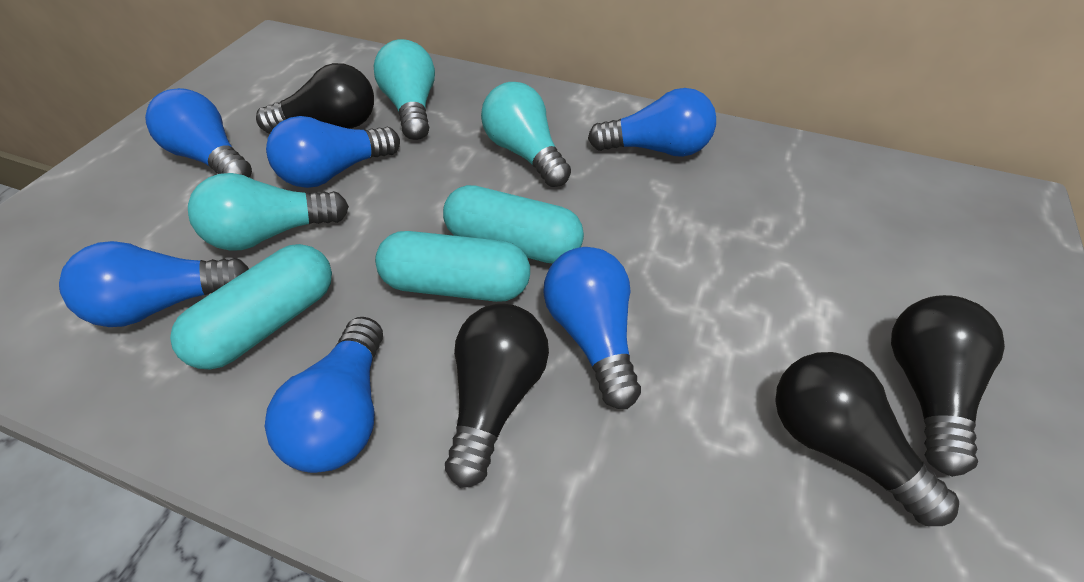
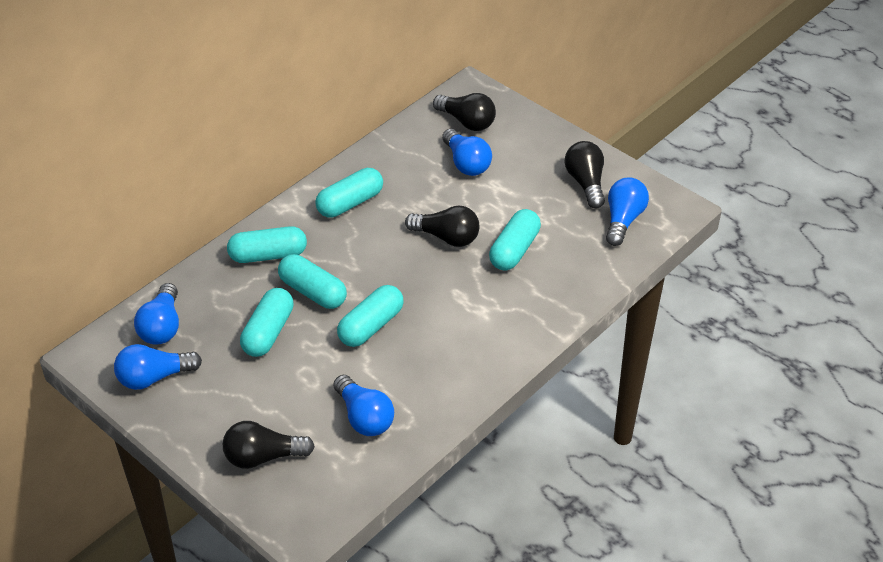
blue light bulb: [59,241,249,327] [145,88,252,178] [265,317,383,473] [266,116,400,188] [544,247,641,409] [588,88,716,157] = 6 -> [114,344,202,390] [134,283,179,345] [334,375,394,436] [442,129,492,176] [606,178,649,246] = 5
turquoise capsule: [170,244,332,370] [375,231,530,302] [443,185,584,264] = 3 -> [227,226,307,263] [240,288,294,357] [278,254,347,309] [315,168,383,218] [337,285,404,347] [489,209,541,270] = 6
turquoise light bulb: [188,173,349,251] [374,39,435,140] [481,82,571,187] = 3 -> none = 0

